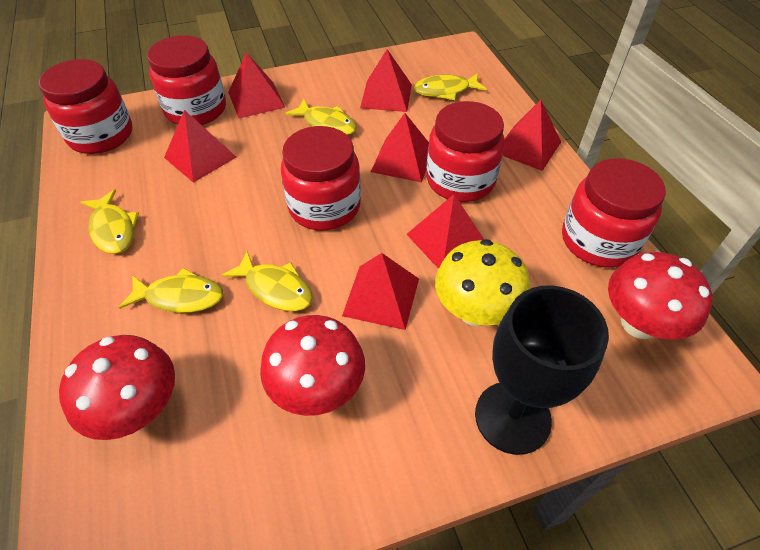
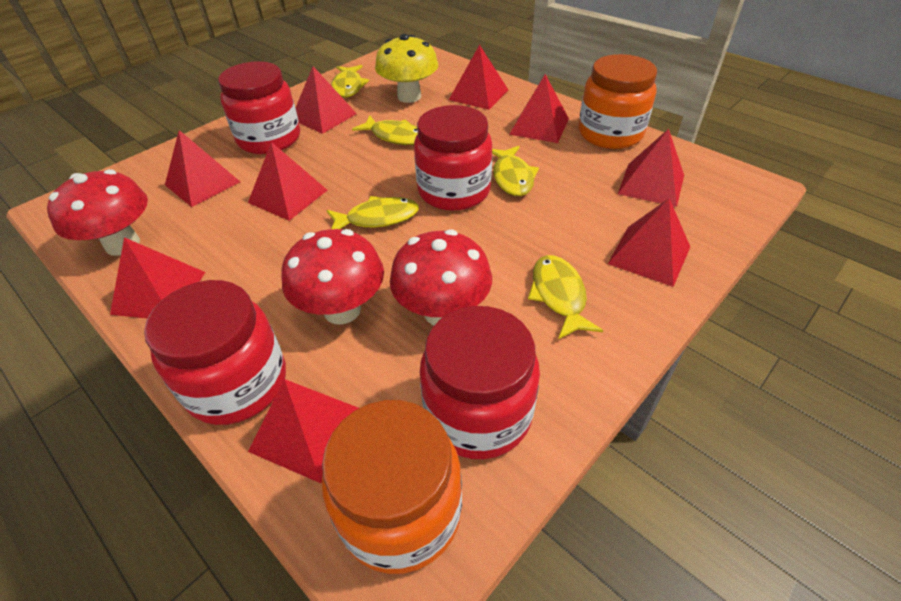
black goblet: [475,286,609,455] = 1 -> none = 0
orange jar: none = 0 -> [322,400,462,574] [579,54,657,149] = 2
red jar: [39,59,133,154] [147,35,226,125] [281,126,361,231] [426,101,505,202] [562,158,666,268] = 5 -> [144,280,286,425] [218,61,300,154] [414,105,492,211] [420,306,540,459] = 4
red pyramid: [164,110,236,183] [228,52,285,118] [342,253,419,330] [360,49,412,112] [371,113,429,183] [406,194,484,269] [503,100,561,171] = 7 -> [110,237,205,318] [165,130,240,207] [248,142,327,221] [248,379,359,483] [296,66,357,134] [449,45,508,110] [509,74,569,143] [608,198,690,287] [618,129,684,207] = 9

